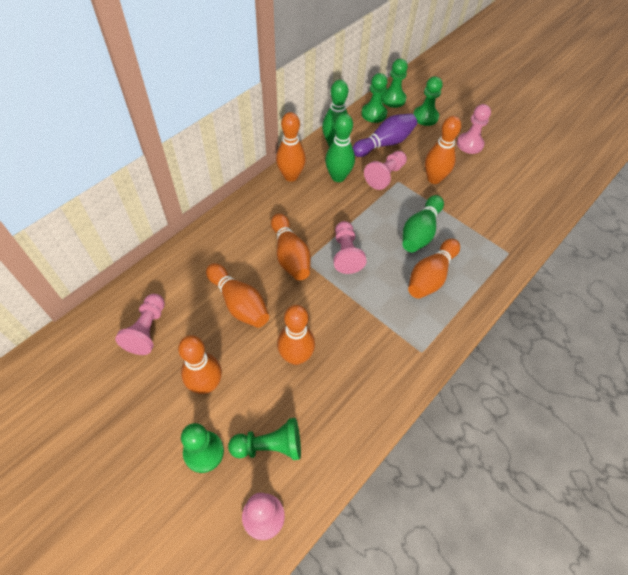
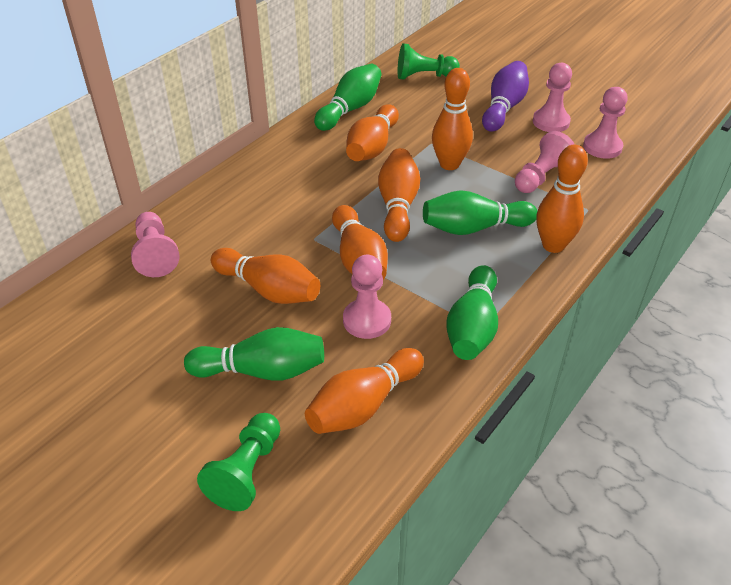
green bowling pin: [322,80,348,147] [325,113,355,182] [403,195,444,252] = 3 -> [184,327,324,381] [314,64,382,131] [423,190,537,235] [446,265,498,360] = 4
green pawn: [181,423,224,473] [228,418,301,460] [361,73,387,123] [382,59,408,108] [413,76,443,126] = 5 -> [197,413,280,511] [398,43,460,80] = 2

